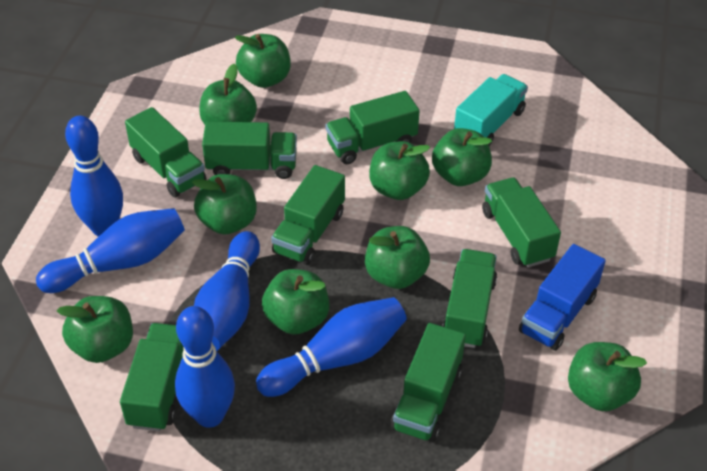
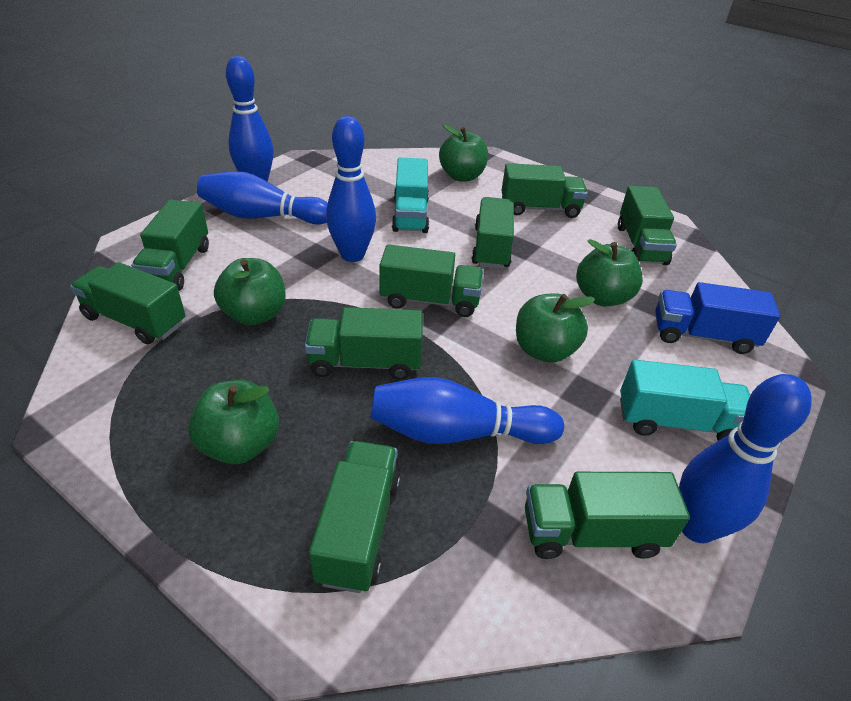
green apple: [57,296,133,363] [192,174,257,234] [199,63,257,125] [235,34,291,88] [262,269,330,335] [365,226,430,289] [369,141,430,200] [432,128,492,186] [568,342,647,411] = 9 -> [188,380,279,464] [214,258,286,325] [439,124,488,181] [516,293,595,363] [576,239,643,306] = 5
green truck: [120,323,184,431] [125,107,206,198] [202,122,297,179] [271,165,345,265] [326,91,420,164] [391,323,466,442] [442,249,497,348] [482,177,561,267] = 8 -> [70,262,186,344] [131,200,209,291] [305,307,423,380] [309,441,400,593] [379,244,483,317] [472,197,514,269] [502,163,588,218] [525,472,690,559] [618,186,677,265] = 9
turquoise truck: [454,74,528,146] = 1 -> [392,157,429,233] [620,360,750,441] = 2

